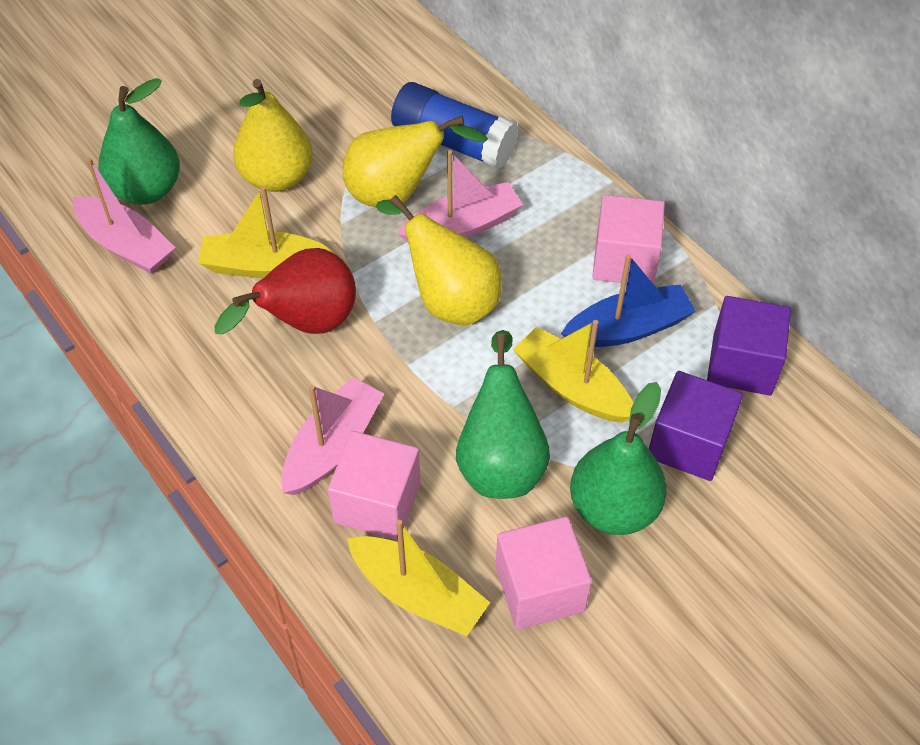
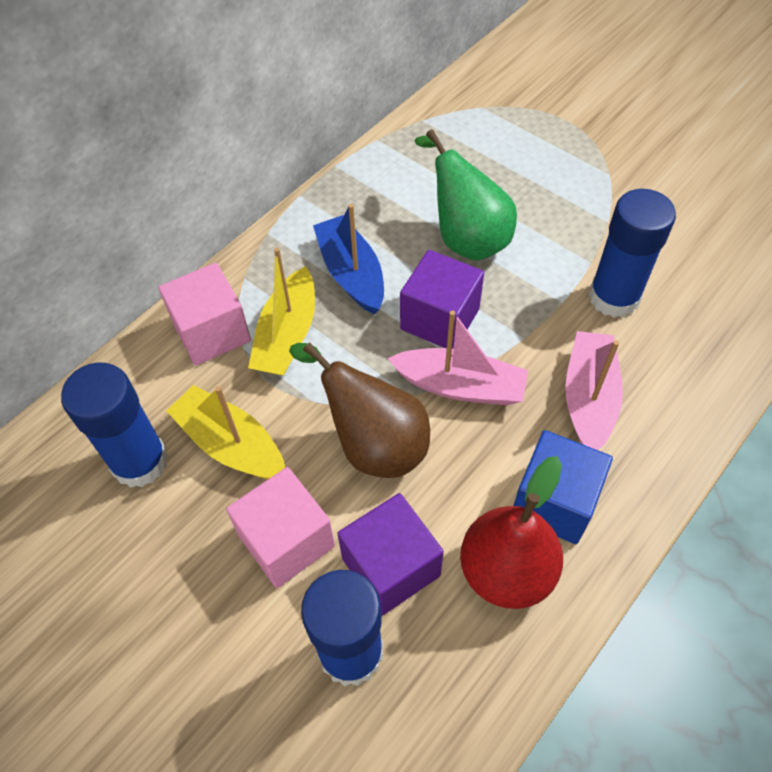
blue cube: none = 0 -> [514,430,613,544] = 1
blue glue stick: [391,82,518,169] = 1 -> [61,363,168,488] [301,570,383,686] [589,189,676,318] = 3
brown pear: none = 0 -> [289,343,430,478] = 1
green pear: [98,78,180,205] [456,330,550,499] [570,382,667,535] = 3 -> [414,129,517,261] = 1
pink boat: [73,158,176,273] [281,377,384,495] [397,150,523,244] = 3 -> [387,310,529,405] [565,331,623,450] = 2
pink cube: [328,431,421,540] [496,516,592,629] [592,195,665,284] = 3 -> [158,263,251,366] [226,467,335,588] = 2
yellow boat: [198,186,333,278] [347,520,490,636] [513,320,633,423] = 3 -> [166,385,285,479] [248,247,315,376] = 2
yellow pear: [233,79,313,192] [343,116,488,207] [376,195,502,325] = 3 -> none = 0

